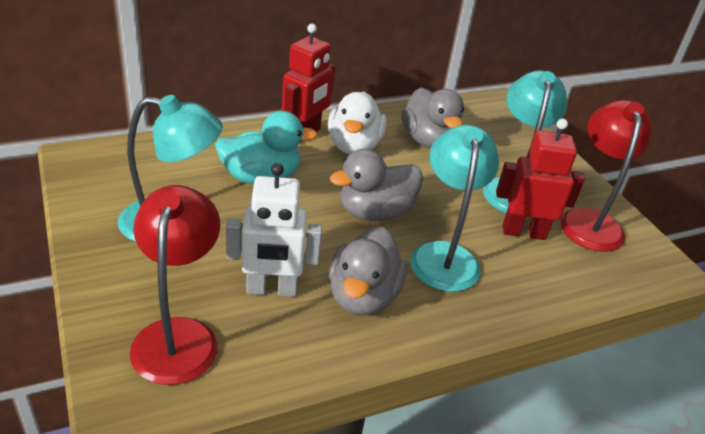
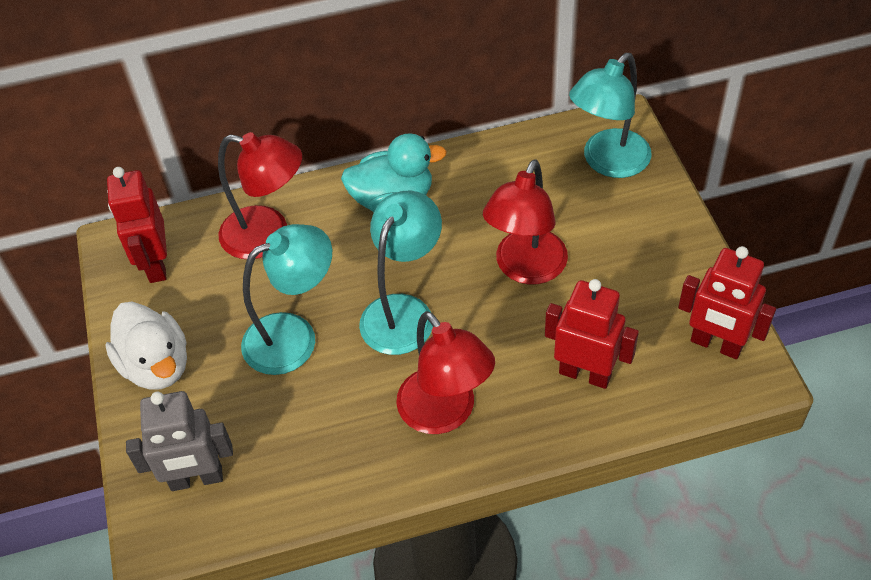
grey duck: [329,226,407,316] [330,149,423,221] [401,87,464,149] = 3 -> none = 0
grey robot: none = 0 -> [126,391,233,491] = 1
red lamp: [130,185,220,385] [560,100,652,252] = 2 -> [218,132,302,259] [396,311,495,434] [483,159,568,285] = 3
red robot: [282,24,335,143] [496,119,585,240] = 2 -> [107,167,167,283] [545,279,639,389] [678,246,776,359] = 3
white robot: [226,163,322,297] = 1 -> none = 0

